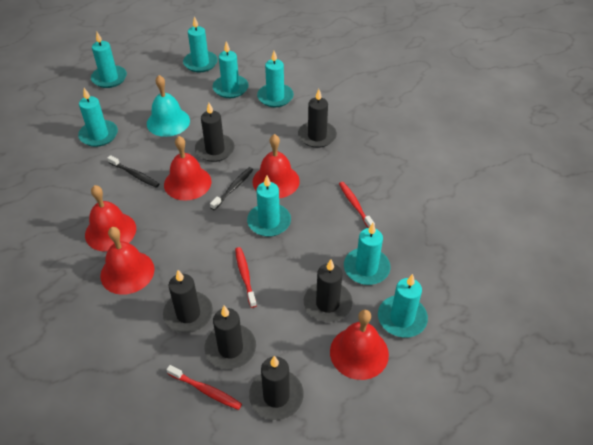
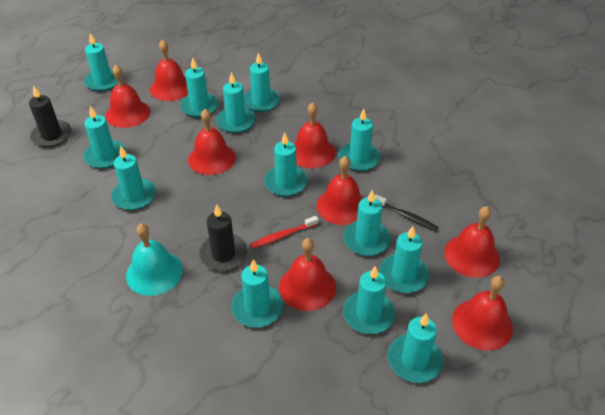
black candle: [163,270,213,333] [195,103,235,162] [205,306,256,369] [249,356,304,420] [298,89,337,148] [304,259,353,322] = 6 -> [29,86,72,147] [199,204,247,271] = 2
black toothbrush: [107,155,159,188] [210,167,253,210] = 2 -> [375,194,439,231] = 1
red bell: [85,185,136,252] [100,227,155,295] [164,136,211,201] [252,134,300,198] [330,310,389,380] = 5 -> [106,65,150,128] [150,39,188,101] [188,109,236,175] [279,238,336,311] [293,102,335,168] [317,156,364,225] [444,206,500,278] [452,276,513,351] = 8
red toothbrush: [167,365,242,410] [235,247,257,308] [339,182,375,228] = 3 -> [250,216,318,249] = 1
turquoise candle: [78,88,118,147] [91,32,127,88] [183,16,218,72] [213,41,249,98] [247,175,291,237] [257,51,294,107] [344,223,391,285] [378,274,428,338] = 8 -> [83,106,126,169] [84,33,118,92] [111,146,156,210] [180,57,219,118] [216,72,256,133] [231,259,283,327] [244,52,280,112] [264,133,308,196] [339,109,381,171] [343,190,391,256] [343,266,395,334] [379,226,429,293] [388,313,443,383] = 13

